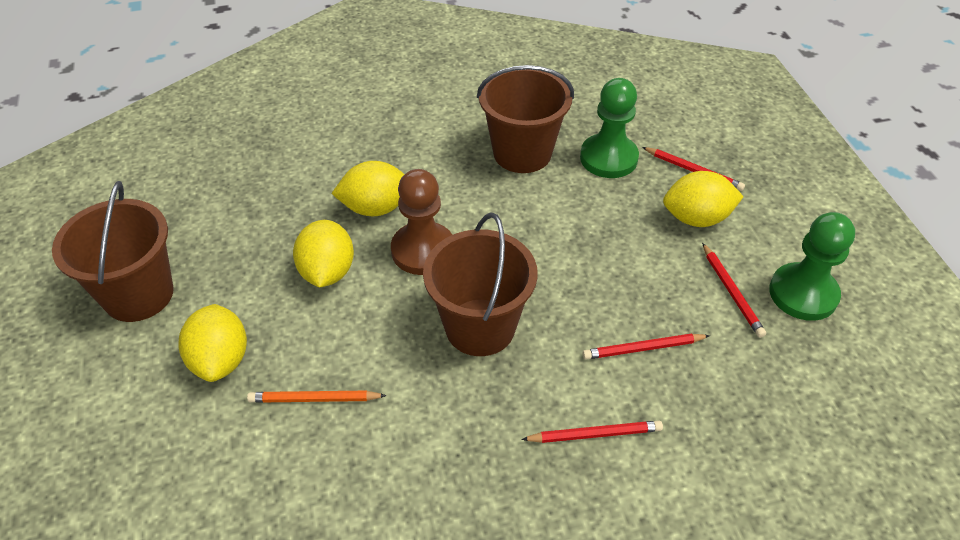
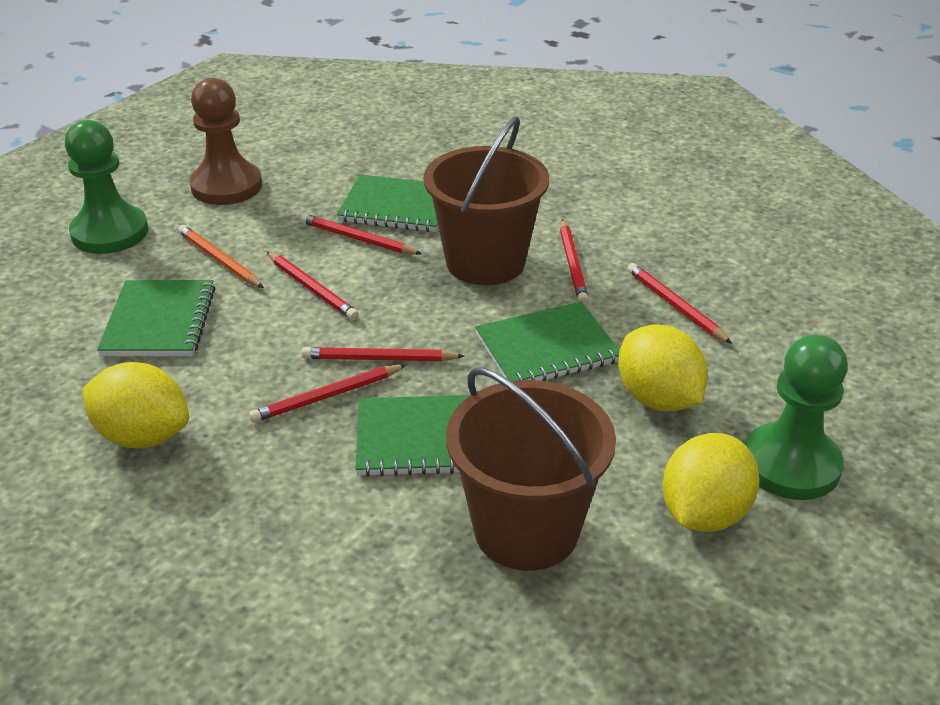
brown bucket: [52,181,174,322] [423,212,538,356] [477,65,574,173] = 3 -> [424,116,549,285] [446,368,616,571] = 2
green notebook: none = 0 -> [97,280,215,356] [337,174,438,232] [355,395,471,477] [475,302,620,381] = 4
red pencil: [521,421,663,443] [583,334,710,360] [642,147,745,191] [702,243,766,338] = 4 -> [249,365,406,423] [267,252,359,320] [300,213,422,255] [302,347,464,361] [560,219,589,304] [627,263,732,344] = 6
yellow lemon: [179,304,247,382] [293,220,354,288] [331,161,405,216] [663,171,744,227] = 4 -> [82,362,189,448] [618,324,708,411] [662,433,759,532] = 3

